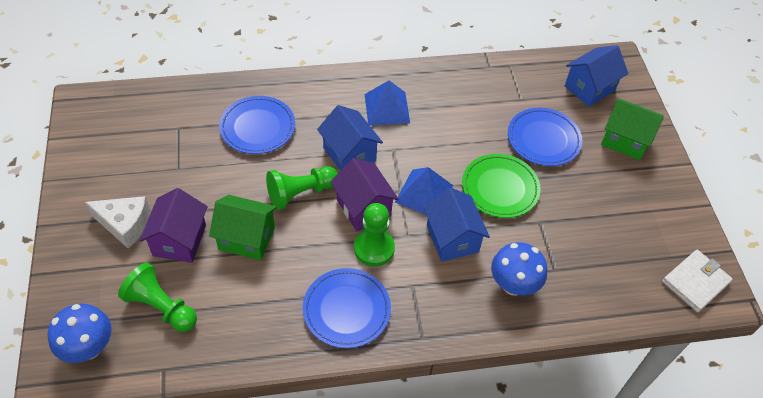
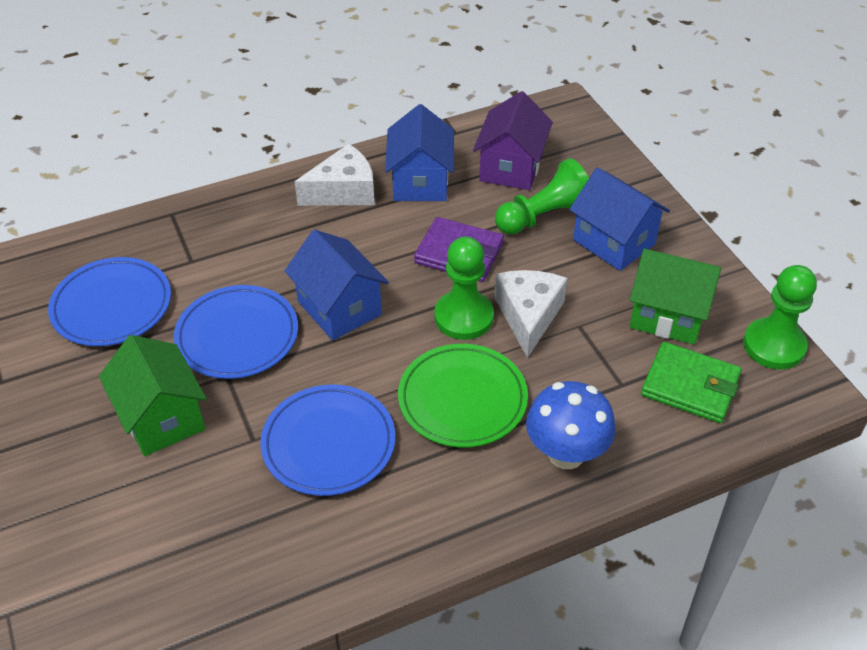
blue mushroom: [48,304,112,363] [491,242,547,296] = 2 -> [526,381,616,469] = 1
blue pyramid: [364,80,410,126] [395,167,453,215] = 2 -> none = 0
green wallet: none = 0 -> [641,342,742,423] = 1
purple house: [140,188,208,263] [331,158,399,232] = 2 -> [473,91,553,190] = 1
purple wallet: none = 0 -> [414,217,504,282] = 1
white cheese: [85,196,150,249] = 1 -> [295,144,375,206] [494,270,567,358] = 2
white wallet: [662,250,733,312] = 1 -> none = 0

